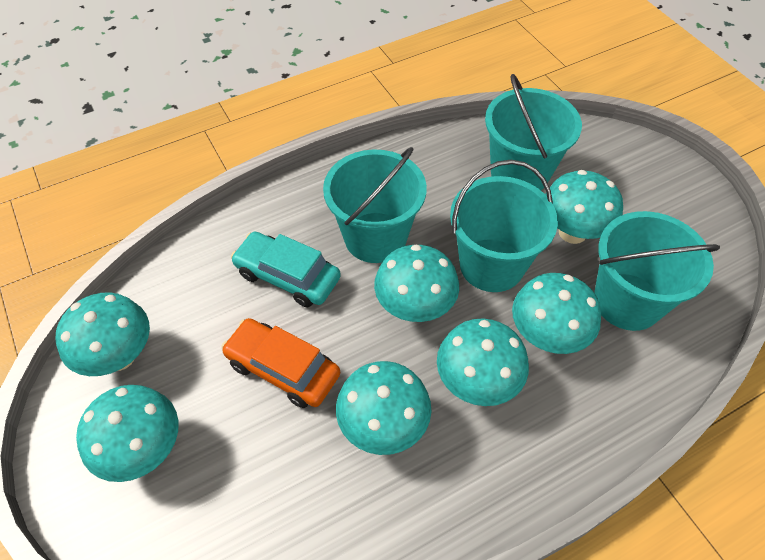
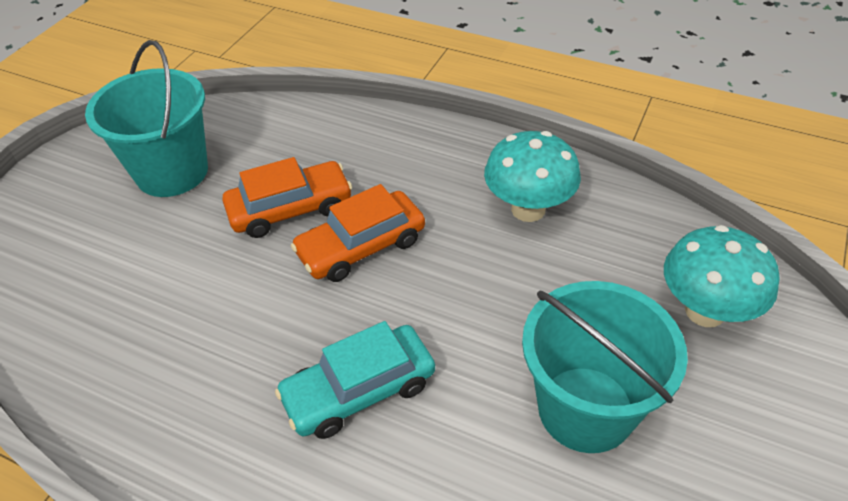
orange car: [222,318,340,408] = 1 -> [222,157,352,238] [291,184,425,282] = 2
turquoise bucket: [323,147,427,263] [450,160,558,292] [485,74,582,190] [594,211,720,331] = 4 -> [85,40,208,197] [522,281,688,453] = 2
turquoise mushroom: [56,292,150,376] [76,385,178,482] [336,361,432,455] [374,245,459,322] [437,318,529,406] [512,273,601,354] [545,170,623,244] = 7 -> [484,131,581,222] [664,225,780,327] = 2

